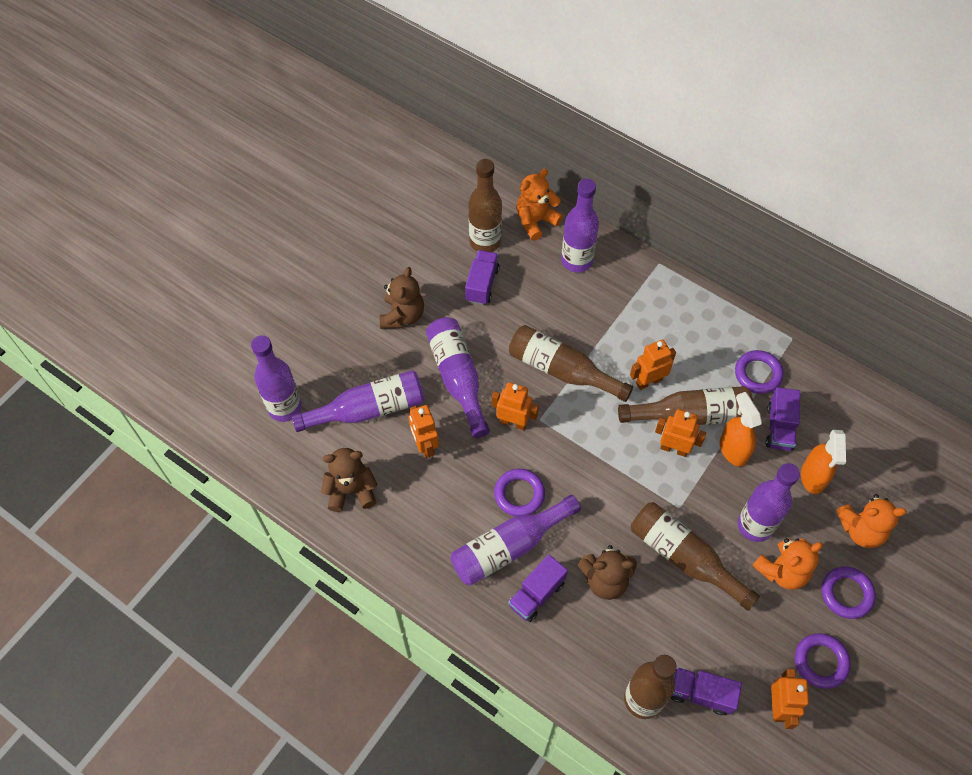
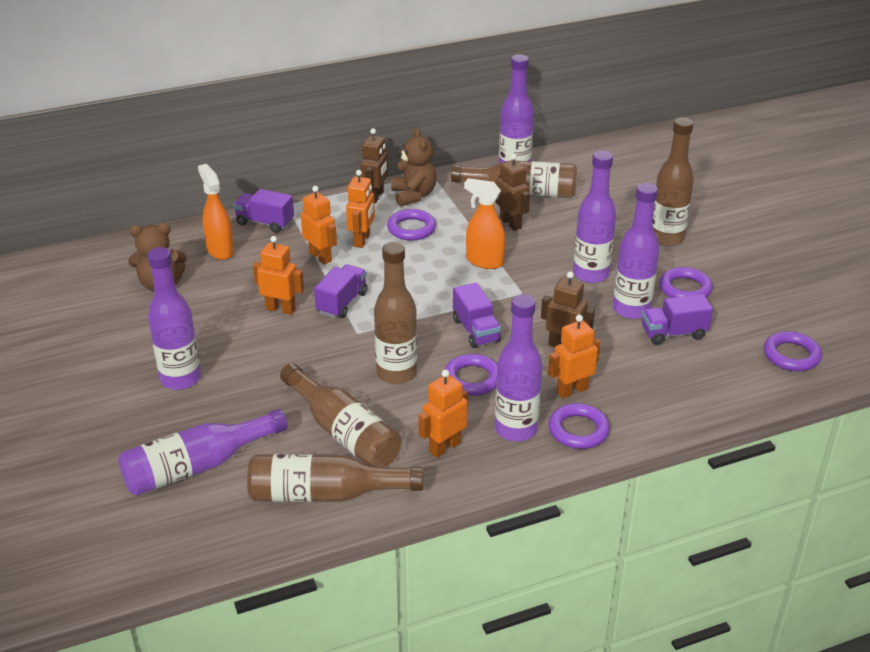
brown robot: none = 0 -> [360,128,388,204] [496,154,530,231] [541,271,595,347] = 3
brown teddy bear: [321,448,377,512] [379,267,424,329] [578,545,637,600] = 3 -> [128,223,187,292] [391,128,437,207] = 2
orange teddy bear: [516,169,563,241] [752,538,823,590] [836,494,907,548] = 3 -> none = 0
purple ring: [494,469,545,517] [735,350,784,394] [795,633,851,689] [821,567,876,619] = 4 -> [387,209,436,241] [445,354,497,396] [548,403,610,449] [659,267,713,298] [764,331,822,371] = 5

